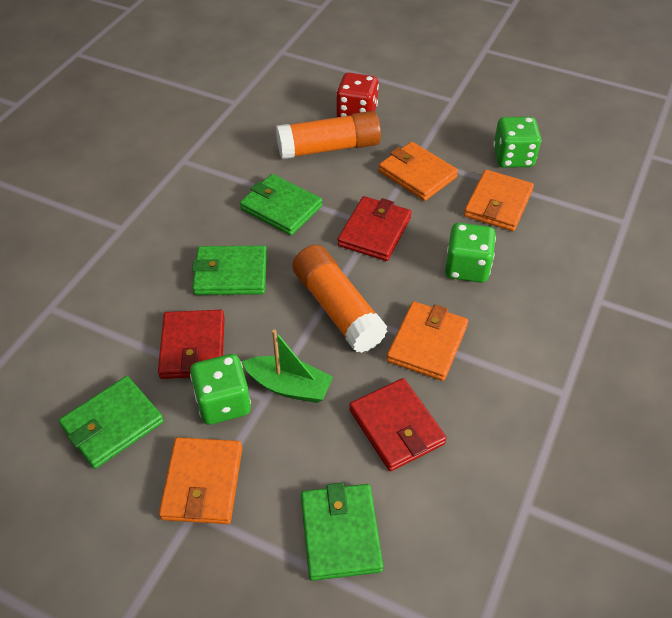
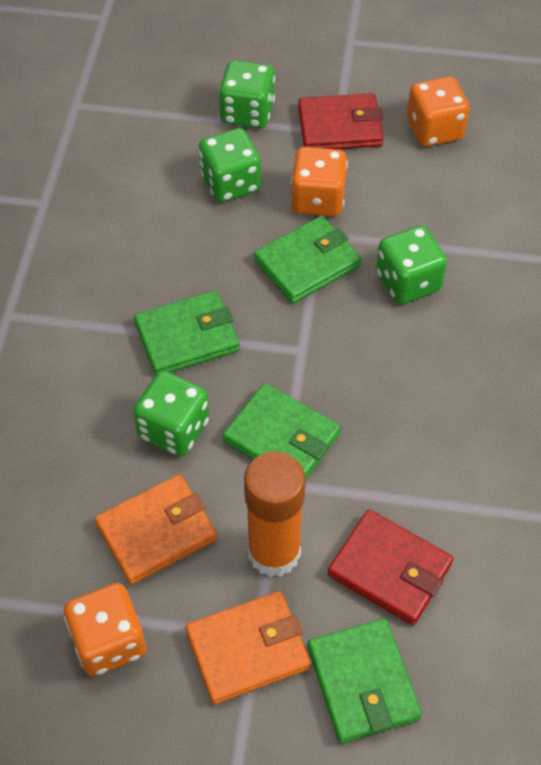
green boat: [242,330,333,403] = 1 -> none = 0
green dice: [190,354,251,425] [445,223,496,283] [493,117,541,168] = 3 -> [133,371,210,456] [199,128,261,203] [219,60,275,129] [376,226,447,304] = 4
orange dice: none = 0 -> [64,583,146,676] [291,147,348,217] [407,76,470,147] = 3
orange glue stick: [276,111,381,159] [292,245,387,353] = 2 -> [244,451,306,577] = 1
orange wallet: [159,437,242,524] [379,142,458,201] [387,301,468,381] [464,170,534,231] = 4 -> [95,474,217,585] [185,591,311,705] = 2
red dice: [336,73,379,117] = 1 -> none = 0
red wallet: [158,310,225,379] [338,196,412,261] [349,378,447,471] = 3 -> [298,93,384,149] [328,509,453,625] = 2

